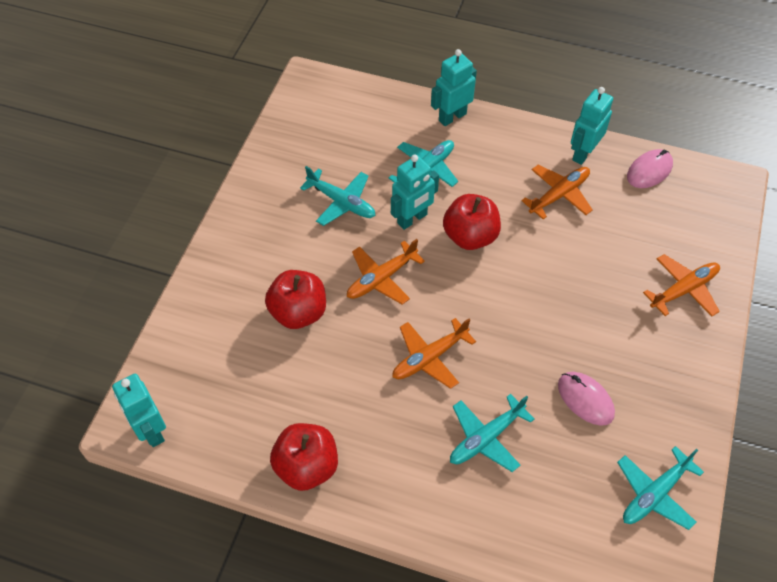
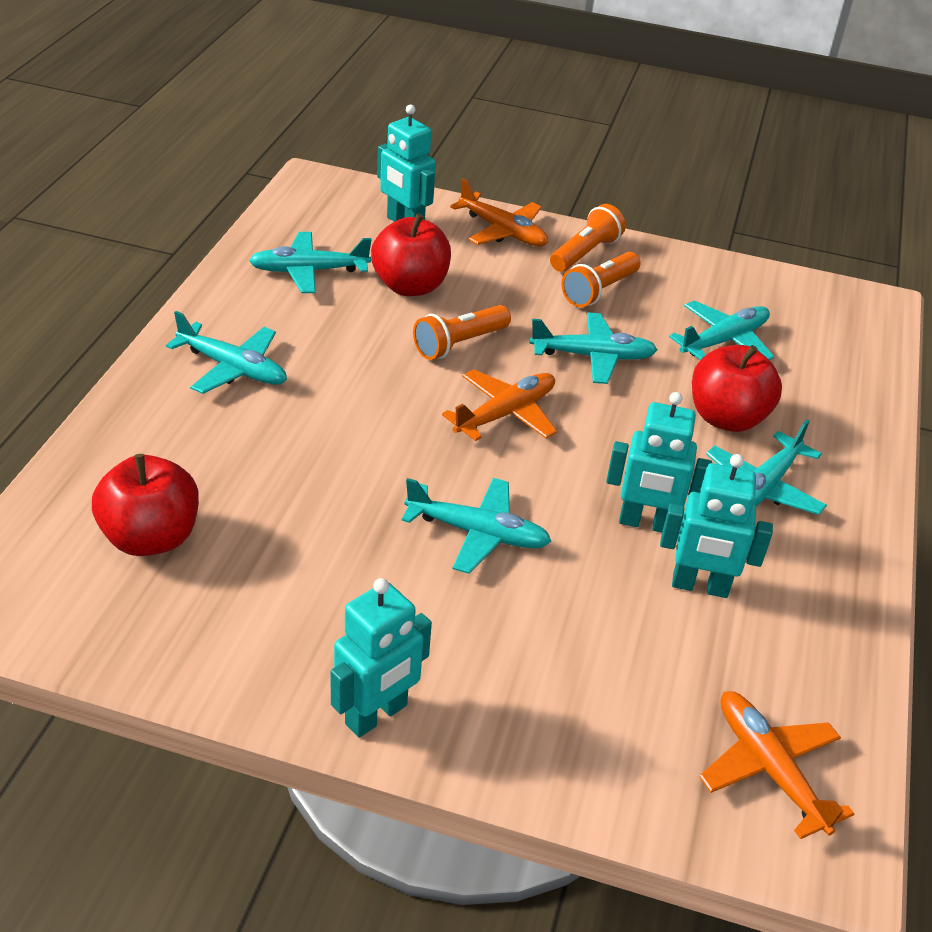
orange flashlight: none = 0 -> [413,305,511,360] [550,204,626,272] [561,252,641,307] = 3
orange plane: [347,239,425,304] [392,318,476,389] [521,165,593,219] [643,254,720,317] = 4 -> [442,369,557,441] [450,178,548,246] [699,691,854,839] = 3
pink mouse: [558,372,615,426] [627,149,673,188] = 2 -> none = 0
turquoise plane: [300,166,375,226] [389,140,458,187] [450,394,534,472] [617,446,704,530] = 4 -> [166,311,287,394] [249,232,371,293] [402,478,551,574] [529,312,657,384] [669,300,774,360] [706,420,827,515] = 6

